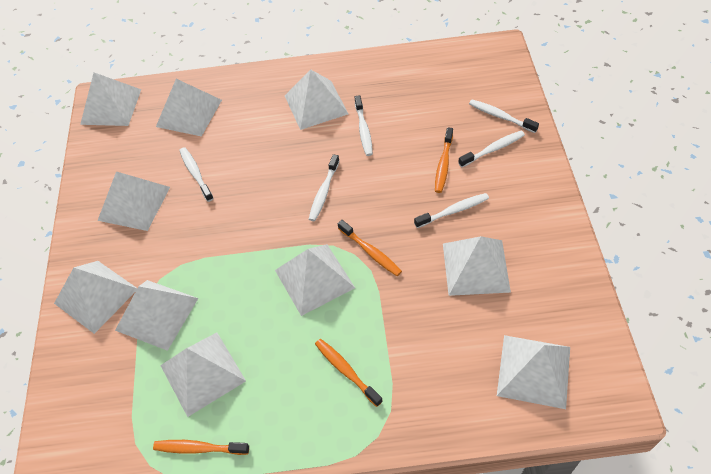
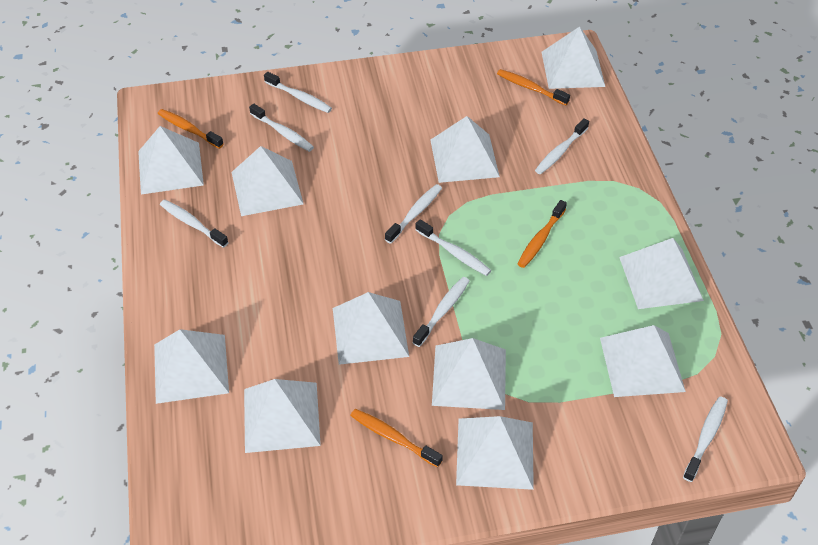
white pyramid: [54,261,137,334] [80,72,141,126] [97,171,170,231] [115,280,198,351] [156,79,222,137] [160,332,246,417] [275,244,355,316] [285,69,348,130] [443,236,511,296] [497,335,570,409] = 10 -> [138,126,204,194] [154,329,229,404] [231,146,304,216] [244,379,321,453] [333,292,409,365] [430,116,500,183] [432,338,506,410] [456,416,534,490] [542,26,605,89] [600,325,686,397] [619,238,704,309] = 11
white toothbrush: [179,147,214,202] [309,154,339,221] [355,95,373,156] [414,193,489,228] [458,131,525,167] [469,100,539,133] = 6 -> [160,200,229,248] [249,104,314,152] [264,72,332,113] [385,184,442,244] [412,277,469,347] [415,219,492,276] [535,118,589,174] [683,396,728,482] = 8

